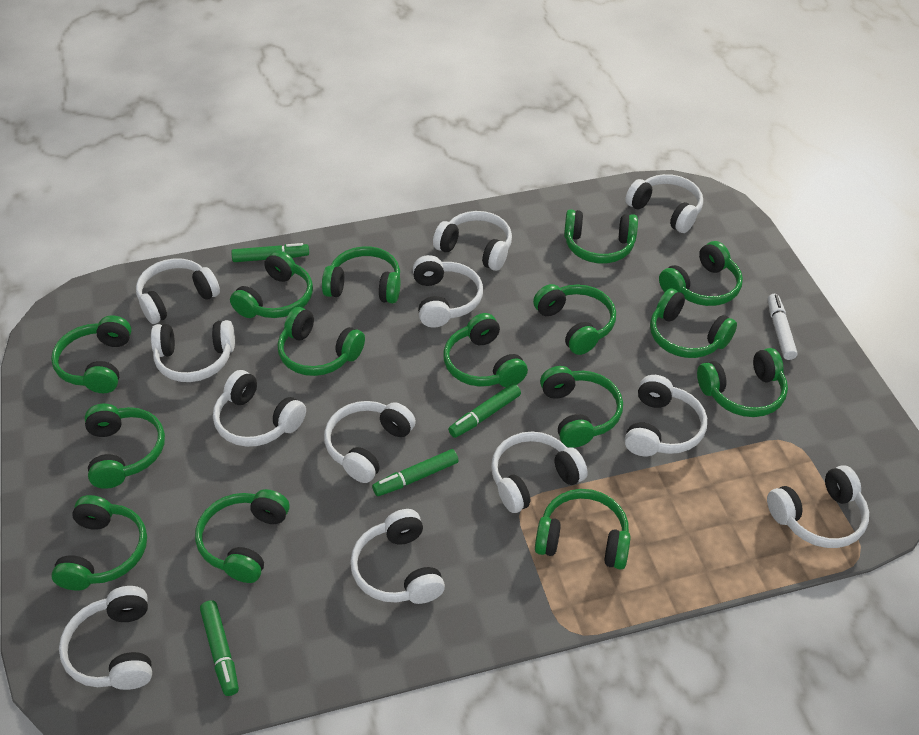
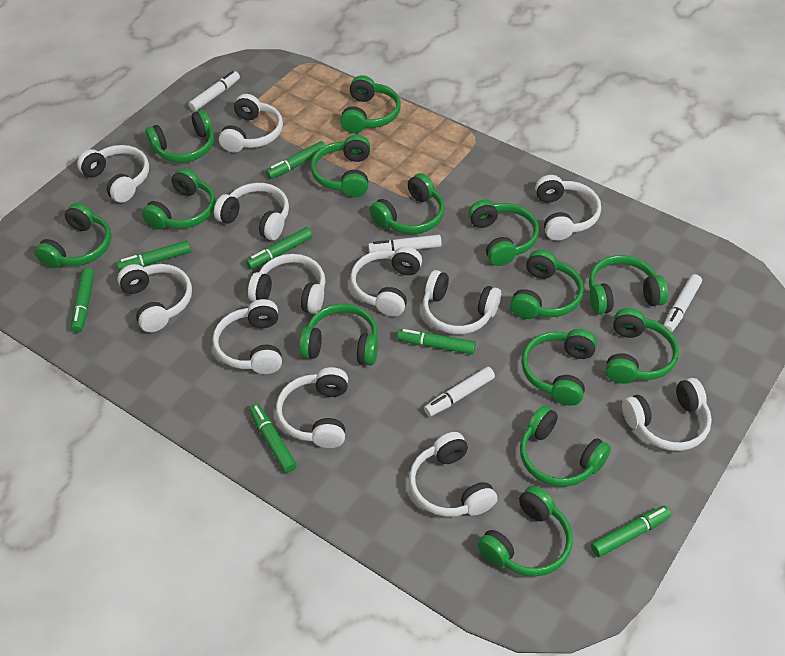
green headphones: [51,315,132,393] [51,495,147,591] [85,404,165,489] [195,489,290,583] [230,250,313,318] [278,307,365,376] [322,246,400,303] [443,313,528,387] [533,284,616,355] [535,489,631,570] [540,366,623,448] [564,209,638,263] [650,289,737,358] [659,241,743,306] [697,348,788,417] = 15 -> [35,203,112,268] [142,168,216,230] [145,110,214,163] [299,304,378,365] [311,135,370,197] [340,75,401,133] [369,173,445,234] [468,200,539,266] [477,486,573,577] [510,250,584,319] [520,406,611,487] [521,329,597,406] [589,255,668,315] [605,308,679,384] = 14
green marker: [200,600,239,696] [231,243,309,262] [372,449,458,496] [448,383,521,438] = 4 -> [71,268,94,333] [117,241,191,271] [246,227,312,269] [249,403,297,473] [266,141,326,179] [397,329,476,354] [591,506,671,557] = 7
white marker: [768,294,797,360] = 1 -> [188,71,240,112] [368,235,442,253] [424,367,495,417] [663,274,702,333] = 4

